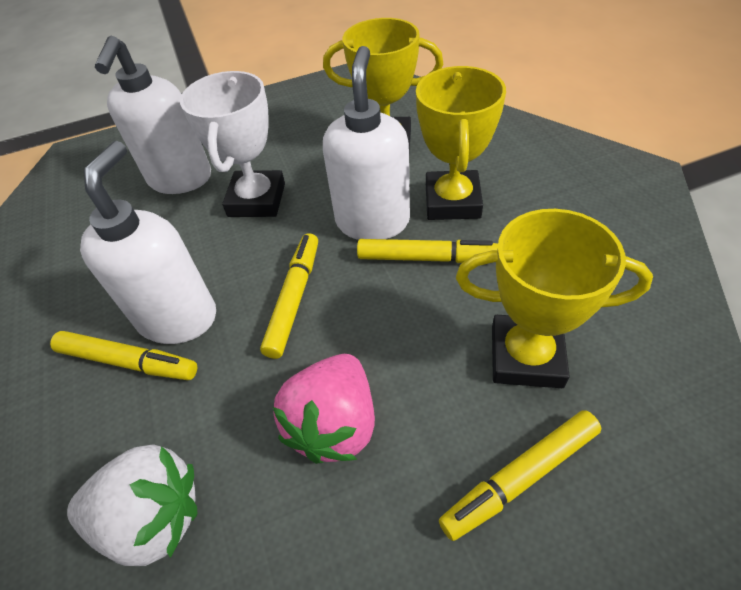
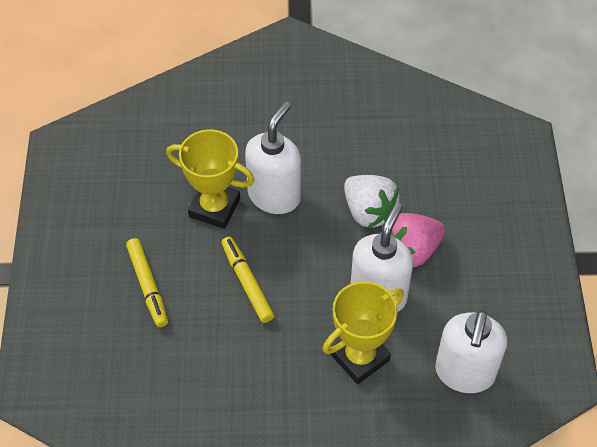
white trophy: [180,71,285,217] = 1 -> none = 0
yellow marker: [50,331,197,380] [260,233,318,359] [357,239,498,263] [439,410,601,541] = 4 -> [126,238,168,327] [221,237,274,323] = 2
yellow trophy: [323,18,443,152] [416,66,506,220] [456,209,653,388] = 3 -> [166,129,255,229] [322,281,404,384] = 2

